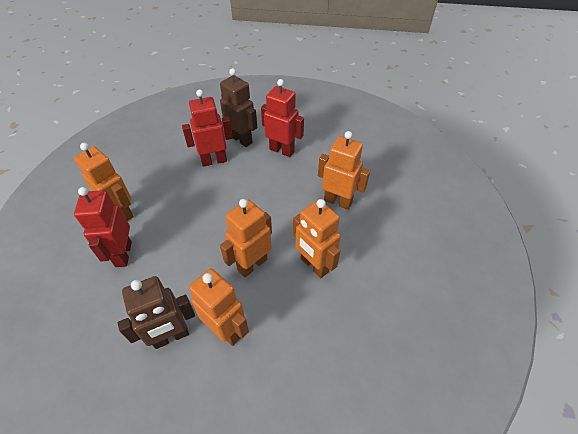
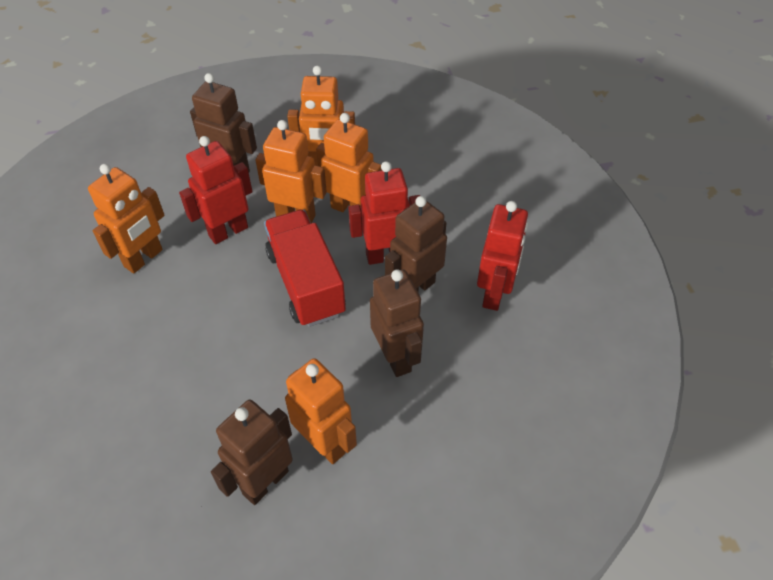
brown robot: [118,276,195,349] [220,68,257,147] = 2 -> [190,73,257,172] [211,400,293,505] [370,270,424,377] [385,196,447,292] = 4
red truck: none = 0 -> [264,210,346,327] = 1

